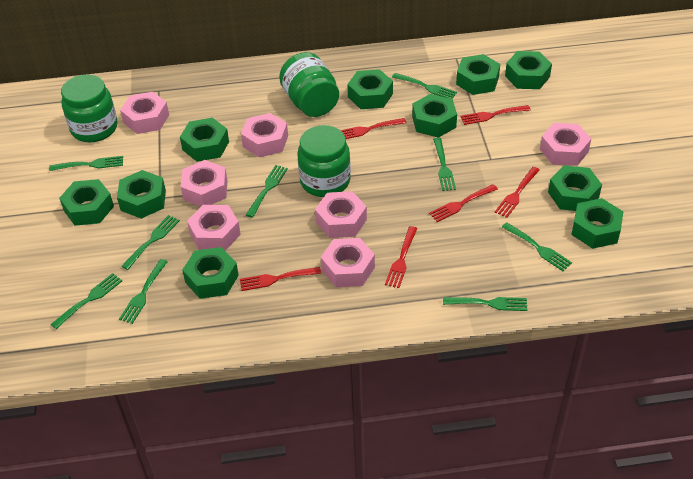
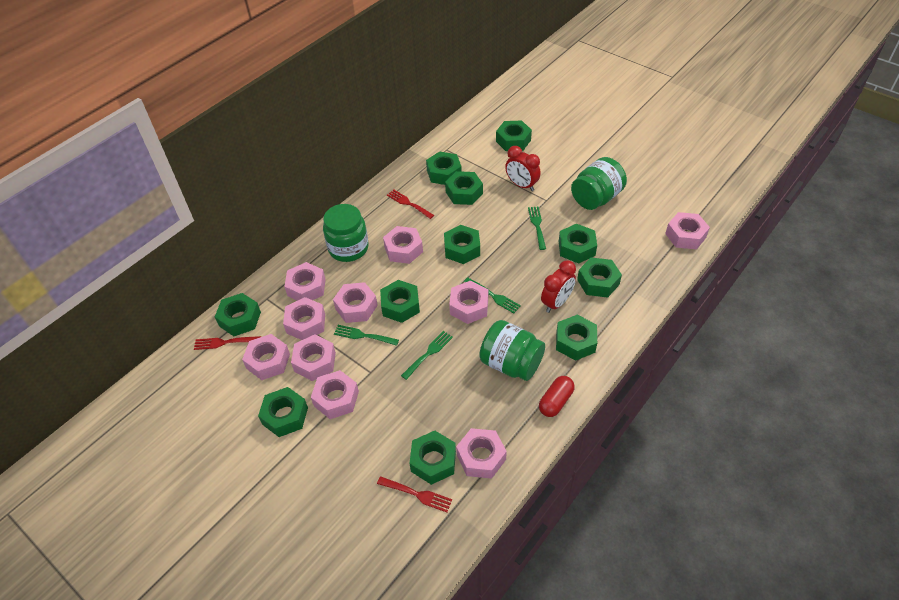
green fork: [49,156,123,171] [51,273,122,329] [119,259,168,324] [121,215,180,270] [246,165,288,218] [392,73,457,99] [433,138,456,191] [443,297,527,311] [502,222,572,271] = 9 -> [334,325,399,346] [401,331,453,380] [464,277,521,313] [528,206,546,250] = 4
green nut: [59,179,114,226] [117,170,166,219] [180,118,229,162] [182,247,239,299] [347,69,393,109] [412,94,457,138] [456,54,500,95] [505,51,552,89] [548,165,602,211] [571,198,623,249] = 10 -> [215,293,261,336] [258,387,308,437] [380,280,420,323] [409,431,456,485] [426,151,462,185] [444,225,480,264] [445,171,483,205] [496,120,532,151] [556,315,597,361] [559,224,597,264] [577,257,622,298] = 11
pink nut: [120,92,169,134] [181,160,228,207] [187,205,241,251] [241,113,288,158] [315,191,367,238] [321,238,375,287] [540,123,591,166] = 7 -> [242,334,290,380] [283,297,325,340] [284,262,326,301] [291,334,336,381] [311,370,359,419] [333,282,378,323] [383,226,423,264] [449,281,488,324] [456,428,507,479] [665,212,710,250] = 10
red capsule: none = 0 -> [539,376,575,417] = 1
red clock: none = 0 -> [505,146,541,191] [541,260,576,313] = 2
red fork: [240,267,321,291] [340,118,406,139] [385,226,418,288] [429,184,498,222] [460,105,531,125] [495,167,540,218] = 6 -> [194,336,261,350] [377,476,452,512] [387,190,434,219] = 3

